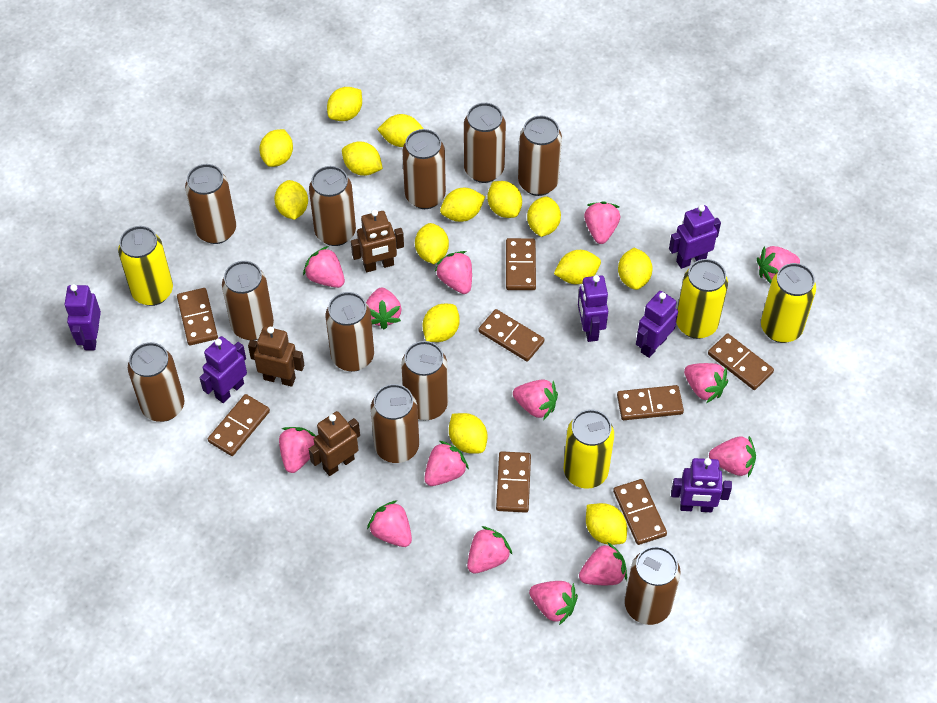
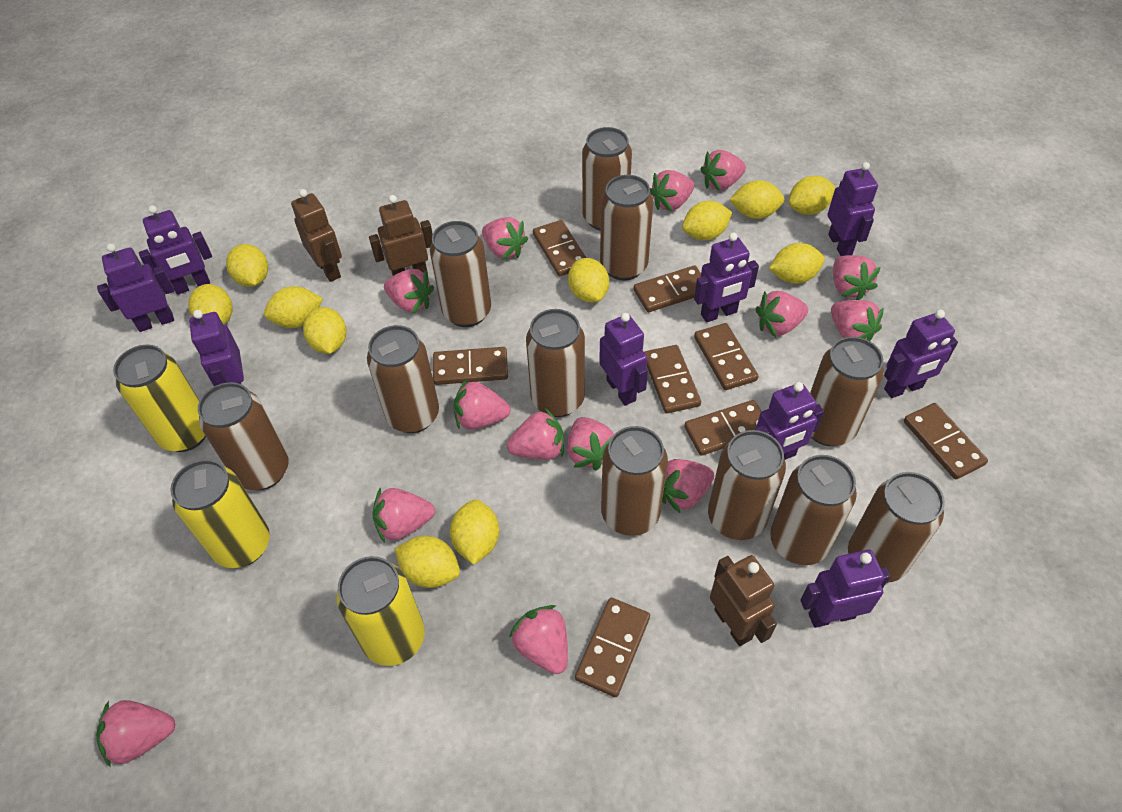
purple robot: [64,284,101,350] [199,336,247,403] [578,275,608,342] [636,291,678,358] [669,205,721,269] [671,458,732,512] = 6 -> [97,244,175,332] [139,205,212,295] [189,310,244,386] [599,313,648,406] [694,233,759,322] [755,382,824,460] [800,549,890,628] [827,162,878,256] [884,310,958,398] = 9
yellow can: [118,226,173,306] [564,409,614,489] [676,259,728,339] [761,263,816,343] = 4 -> [113,345,206,452] [170,459,270,568] [337,556,425,666] = 3
yellow lemon: [259,129,293,167] [274,180,308,220] [327,87,362,121] [342,141,383,176] [377,114,423,147] [415,223,449,264] [423,304,460,342] [440,188,485,222] [449,413,487,454] [487,181,522,218] [527,197,561,237] [554,250,601,284] [586,503,627,545] [618,248,653,290] = 14 -> [188,284,232,325] [226,244,268,287] [264,286,323,328] [303,307,347,354] [394,536,460,588] [450,499,500,565] [568,258,609,302] [682,201,732,240] [729,180,785,219] [769,243,825,284] [788,176,835,215] = 11

